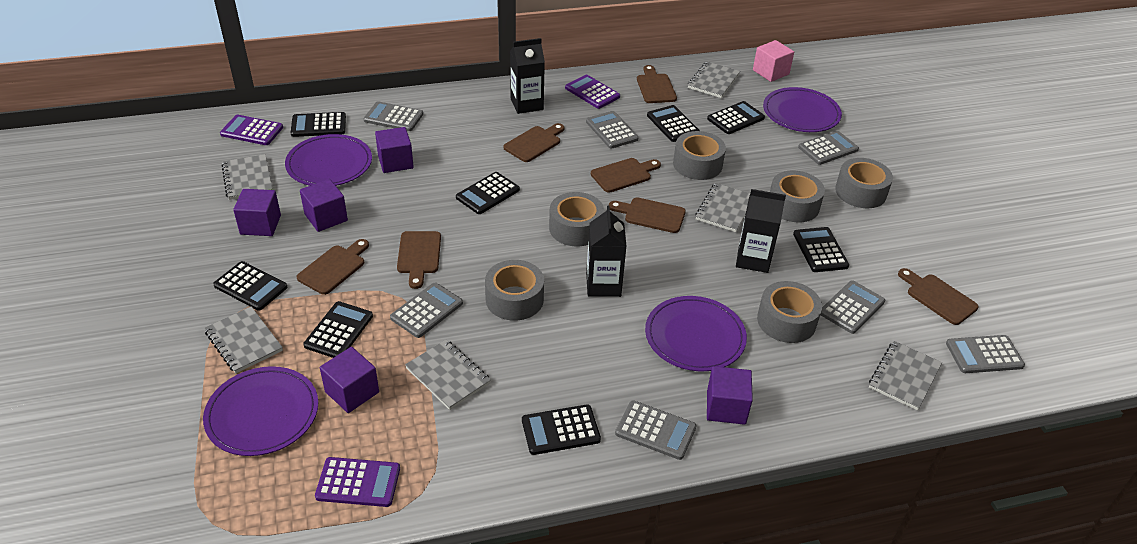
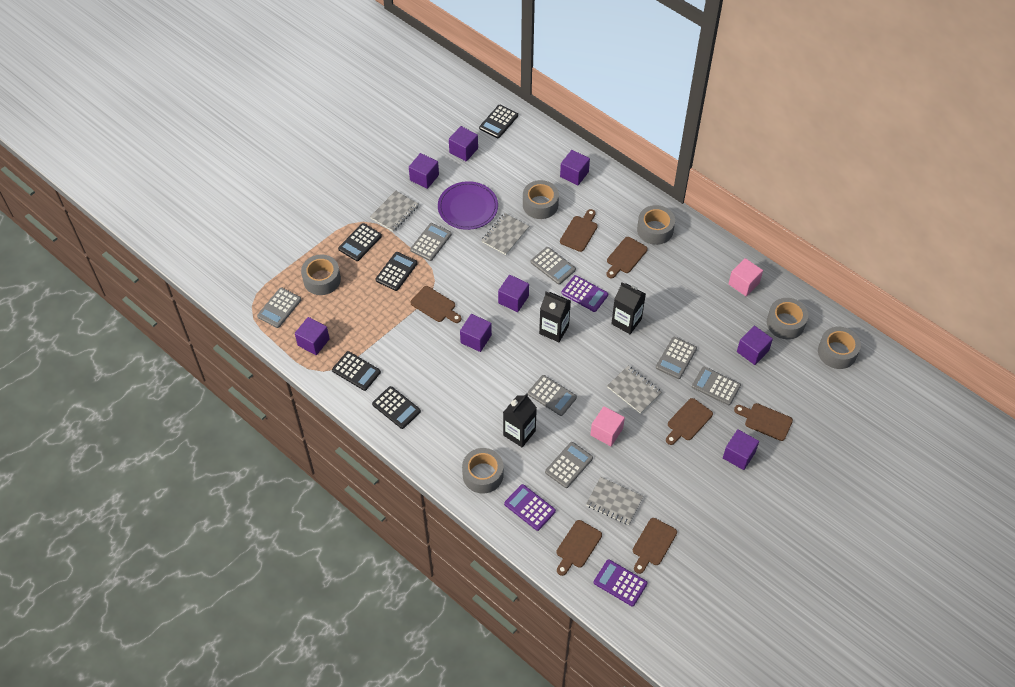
black calculator: [213,261,287,311] [291,112,346,137] [303,301,373,358] [456,172,520,214] [522,405,601,455] [647,105,700,142] [707,101,765,134] [793,227,849,272] = 8 -> [332,351,381,391] [338,223,382,261] [372,386,421,429] [375,252,418,291] [479,105,518,138] = 5
grey notebook: [204,306,283,373] [221,154,273,200] [405,340,491,410] [688,61,740,98] [696,183,750,232] [869,341,942,410] = 6 -> [370,191,419,232] [481,213,529,255] [586,477,643,525] [607,366,662,414] = 4
pink cube: [753,40,794,82] = 1 -> [590,406,625,446] [729,258,763,296] = 2
purple cube: [233,189,281,236] [300,179,348,232] [320,347,379,413] [375,127,414,173] [707,366,753,425] = 5 -> [295,317,330,355] [409,153,439,189] [449,126,478,161] [460,314,492,352] [498,275,529,312] [560,150,590,185] [723,429,759,470] [737,326,773,365] = 8
purple plate: [203,366,318,456] [285,134,372,186] [645,296,747,371] [763,87,842,132] = 4 -> [438,181,498,230] = 1

